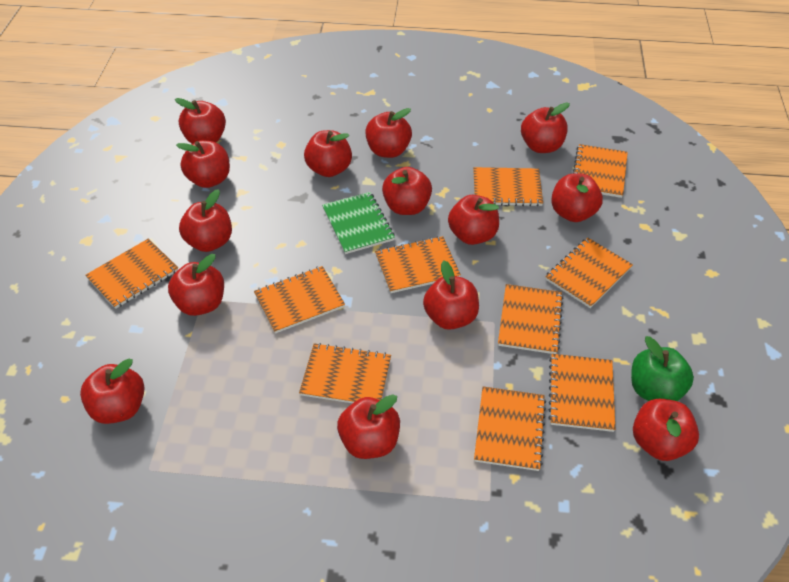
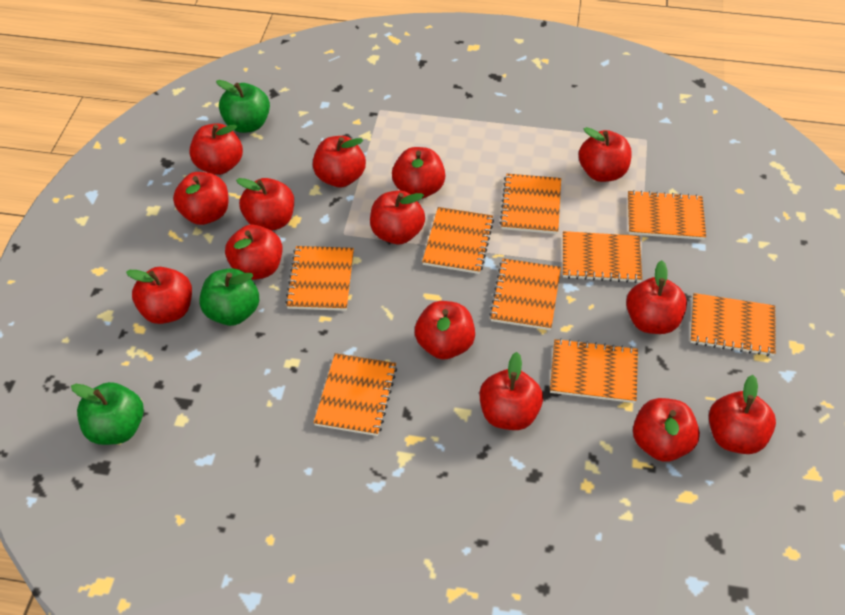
green apple: [631,336,694,401] = 1 -> [71,382,144,445] [199,268,259,326] [216,80,270,133] = 3
green notebook: [322,192,395,254] = 1 -> none = 0
orange notebook: [85,238,178,309] [254,266,345,334] [299,343,391,403] [375,236,461,293] [473,167,543,206] [474,386,546,471] [498,284,563,354] [545,237,633,308] [548,354,615,432] [573,144,628,198] = 10 -> [285,246,354,311] [314,353,397,436] [422,207,494,274] [489,258,561,330] [500,174,561,234] [550,338,638,403] [563,231,642,283] [628,190,706,240] [690,293,776,356] = 9

